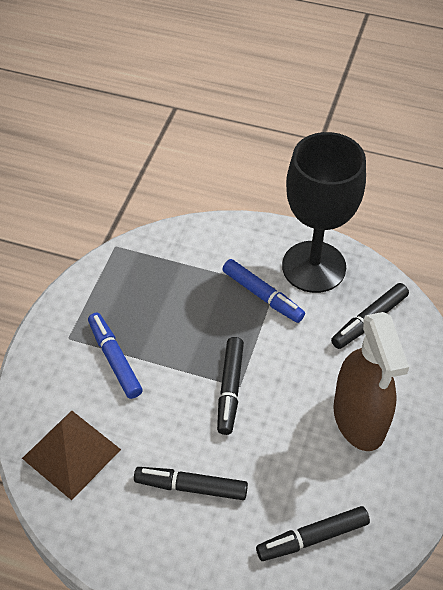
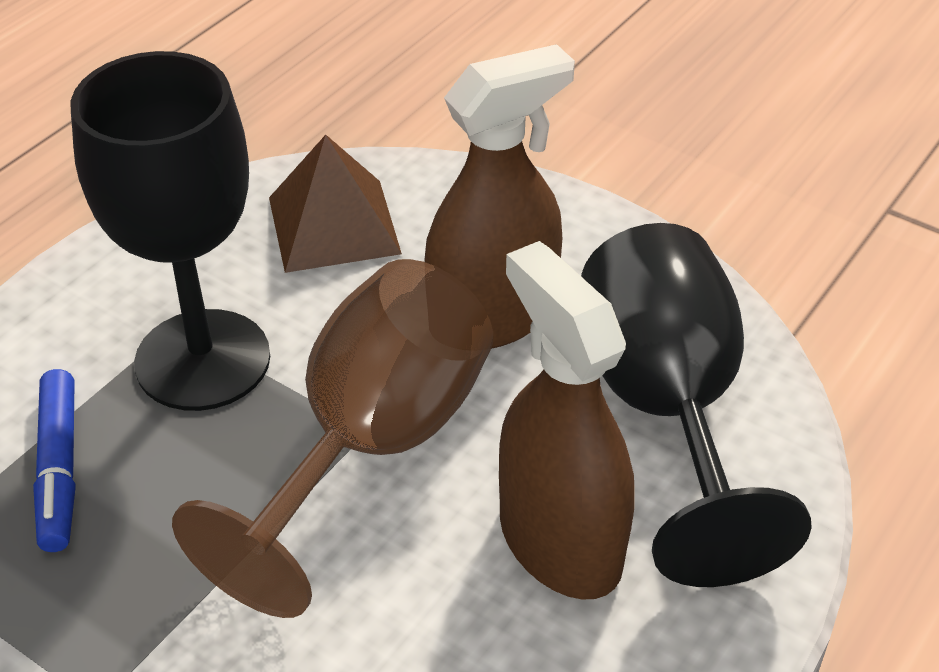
black goblet: [282,132,366,293] = 1 -> [71,51,270,411] [581,223,812,587] = 2
black marker: [134,467,248,500] [217,337,244,435] [256,506,370,561] [331,283,409,349] = 4 -> none = 0
blue marker: [88,313,143,399] [222,259,305,323] = 2 -> [33,369,75,552] = 1
brown goblet: none = 0 -> [172,259,493,618] = 1
brown spray bottle: [333,312,409,451] = 1 -> [425,44,575,349] [499,241,635,599] = 2

